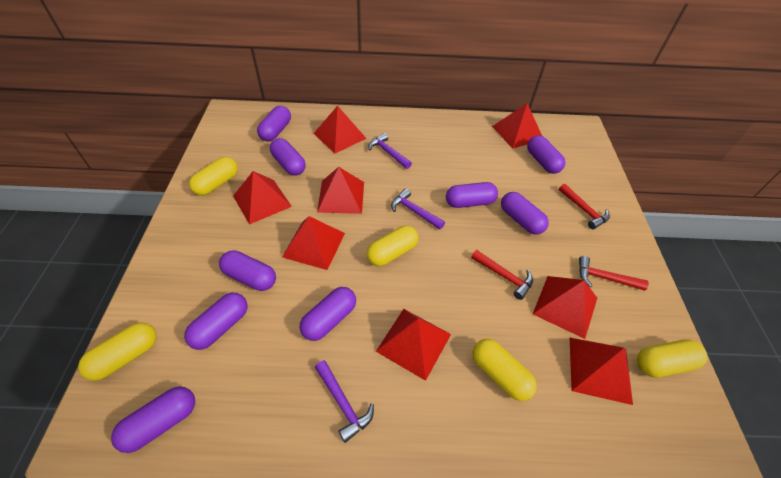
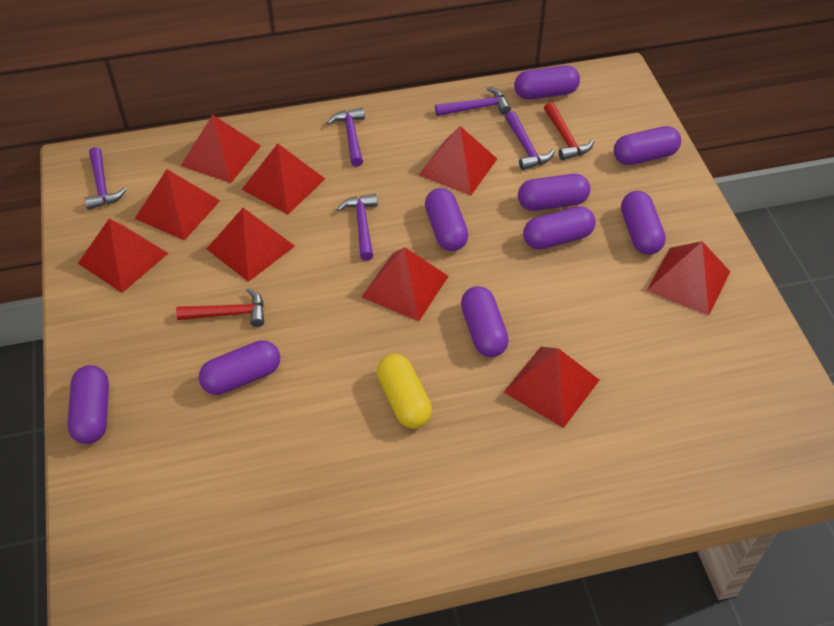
purple hammer: [315,360,374,443] [368,133,412,169] [391,189,445,230] = 3 -> [85,147,127,210] [327,108,365,167] [336,194,378,261] [435,87,511,116] [505,111,555,170] = 5
red hammer: [471,250,533,300] [559,184,610,229] [579,256,649,291] = 3 -> [176,288,264,327] [544,102,594,160] = 2
red pyramid: [233,171,292,225] [282,216,345,270] [313,106,367,153] [317,167,364,214] [376,309,451,381] [492,103,542,149] [533,276,597,339] [570,338,633,405] = 8 -> [78,218,168,293] [135,169,220,240] [181,115,261,183] [207,208,295,282] [241,143,325,214] [362,247,449,321] [419,126,497,196] [504,347,599,428] [647,241,731,316] = 9
yellow capsule: [78,323,157,381] [189,157,238,196] [366,226,418,266] [473,339,537,401] [637,339,707,378] = 5 -> [377,354,432,429] = 1

